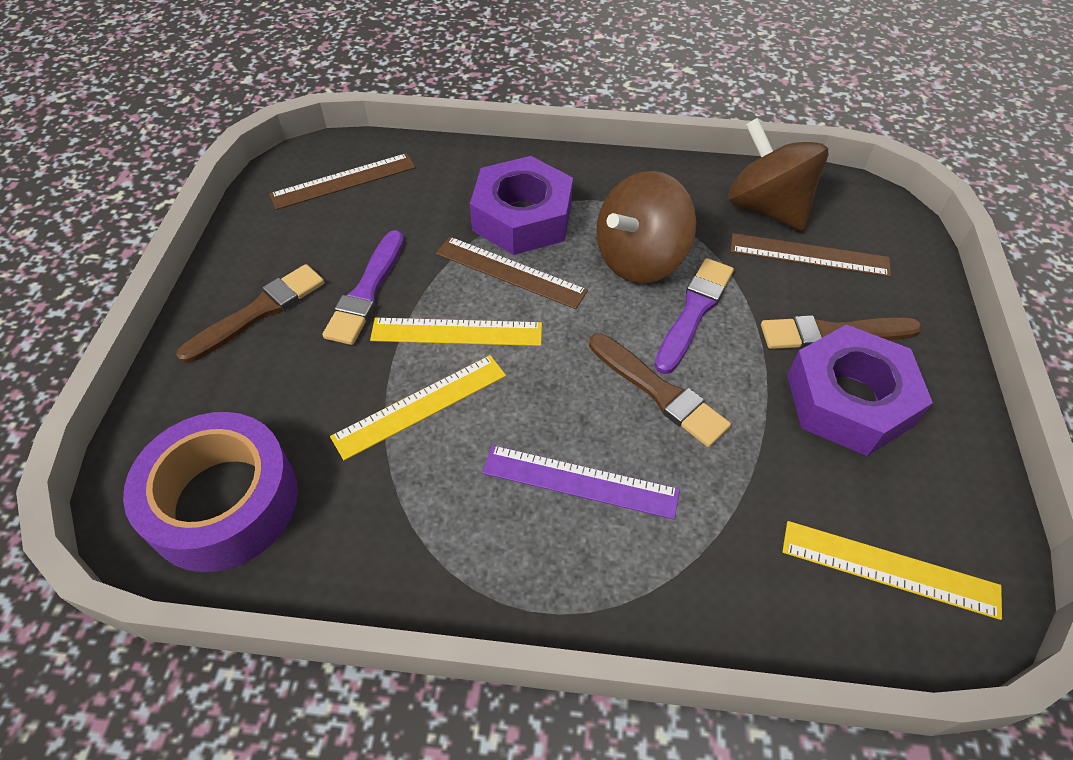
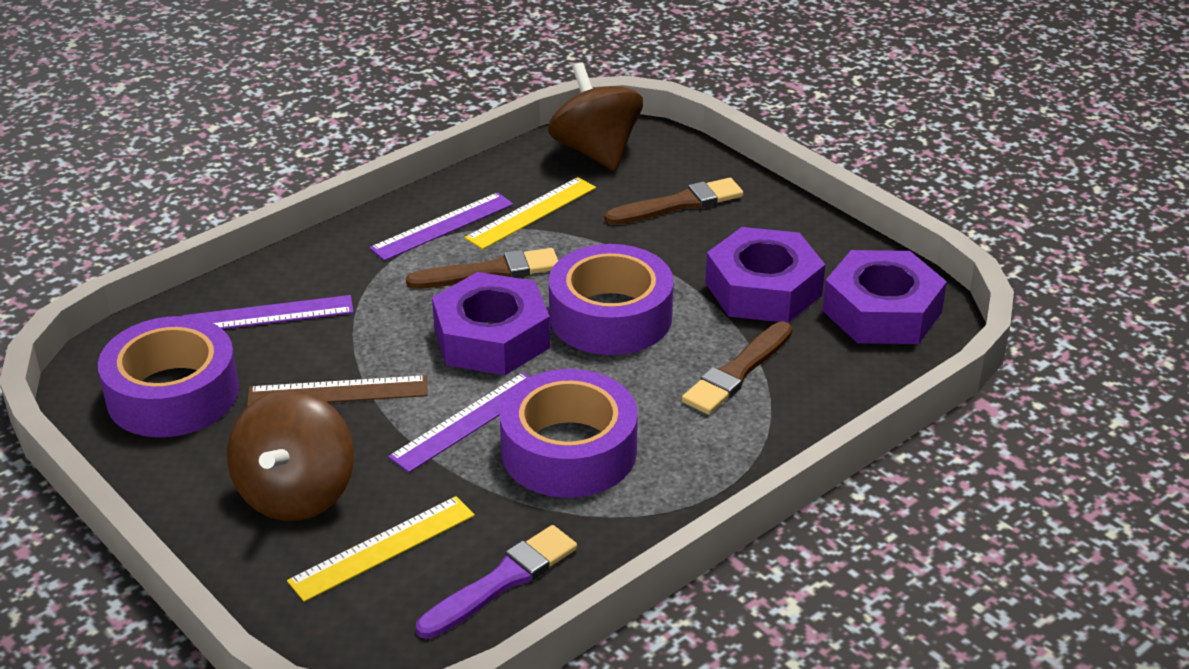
brown ruler: [269,153,416,210] [436,237,588,309] [730,233,891,277] = 3 -> [247,375,428,407] = 1
purple brush: [323,230,404,345] [654,258,734,374] = 2 -> [416,525,577,639] = 1
purple nut: [470,156,573,255] [787,324,933,456] = 2 -> [432,272,550,375] [705,227,825,323] [823,250,947,344] = 3
purple ruler: [482,445,680,520] = 1 -> [182,295,354,329] [369,192,513,261] [388,372,530,473] = 3
purple tape: [123,412,298,572] = 1 -> [98,316,239,437] [500,369,638,498] [549,244,674,355] = 3
yellow ruler: [330,355,506,460] [370,318,542,346] [782,521,1002,620] = 3 -> [287,496,475,602] [465,177,596,249] = 2

